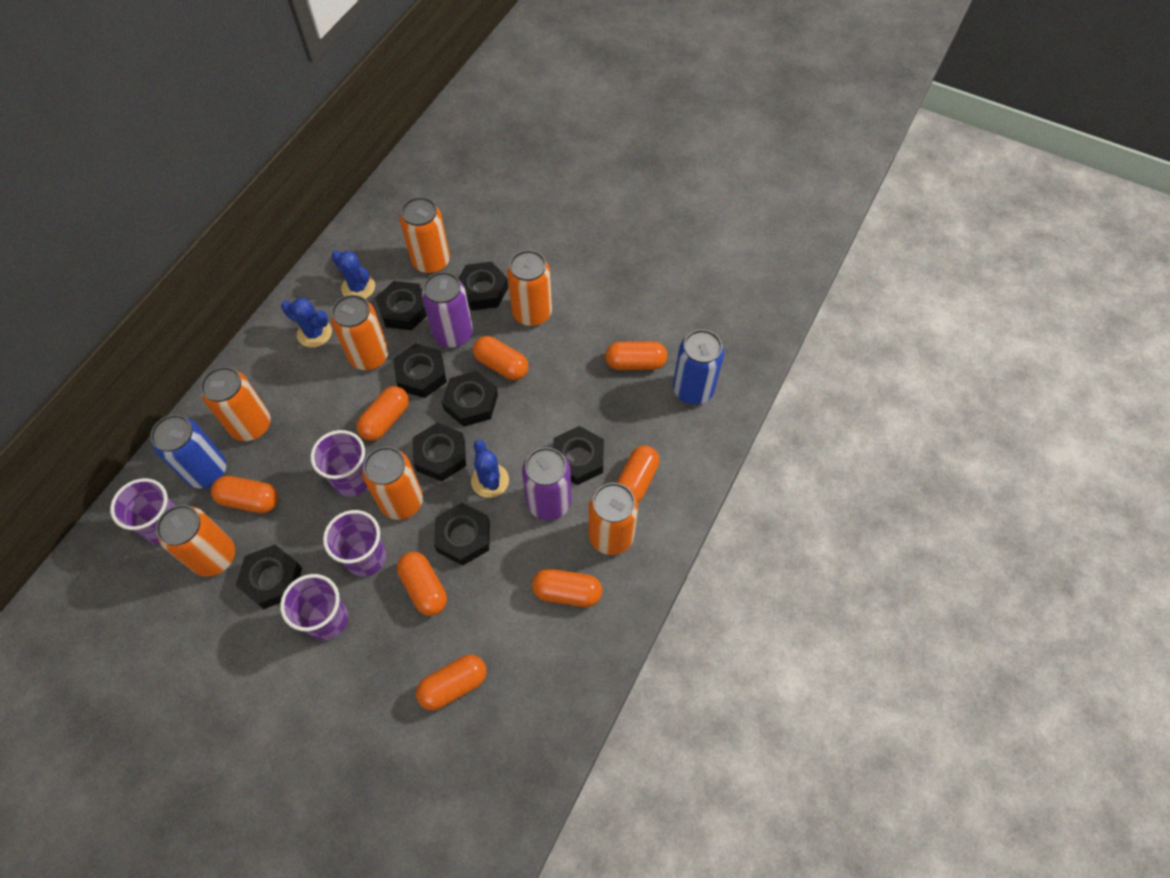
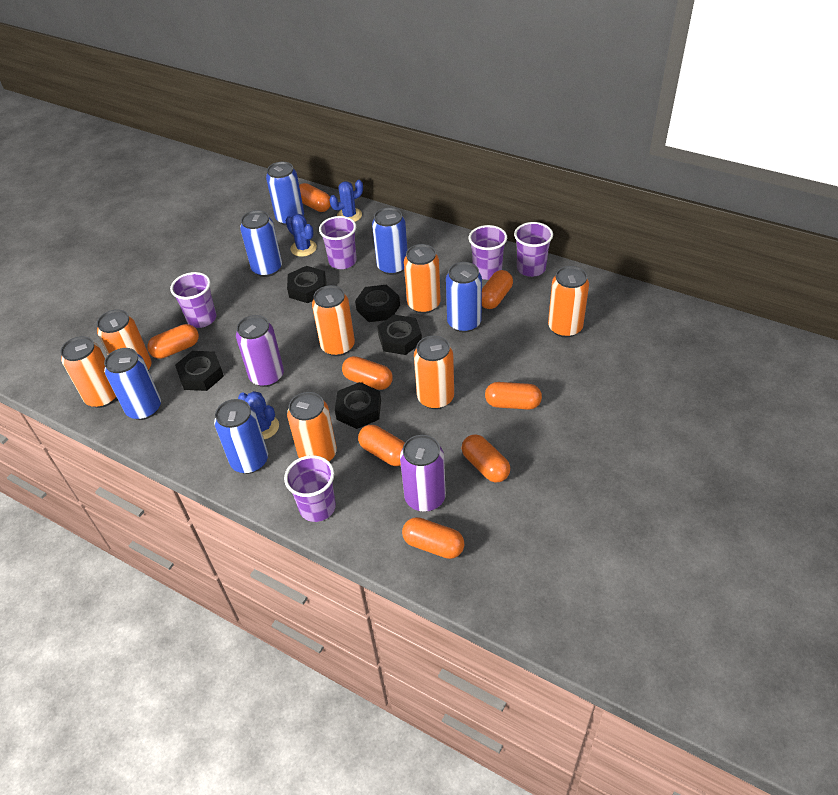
black nut: [236,545,302,609] [375,281,427,330] [393,344,447,398] [413,423,466,481] [434,503,490,566] [442,371,498,427] [458,262,508,311] [553,426,604,485] = 8 -> [175,351,224,391] [287,266,326,303] [335,382,381,429] [355,285,400,322] [377,315,422,355] = 5
blue can: [150,415,227,488] [673,329,724,405] = 2 -> [104,348,161,420] [214,399,268,474] [240,210,282,277] [266,162,304,226] [372,208,408,275] [446,262,482,333] = 6
purple cup: [110,478,176,545] [280,574,348,641] [311,430,368,497] [323,510,386,577] = 4 -> [170,272,216,328] [284,455,336,522] [319,216,357,269] [469,225,507,280] [514,222,553,277] = 5

